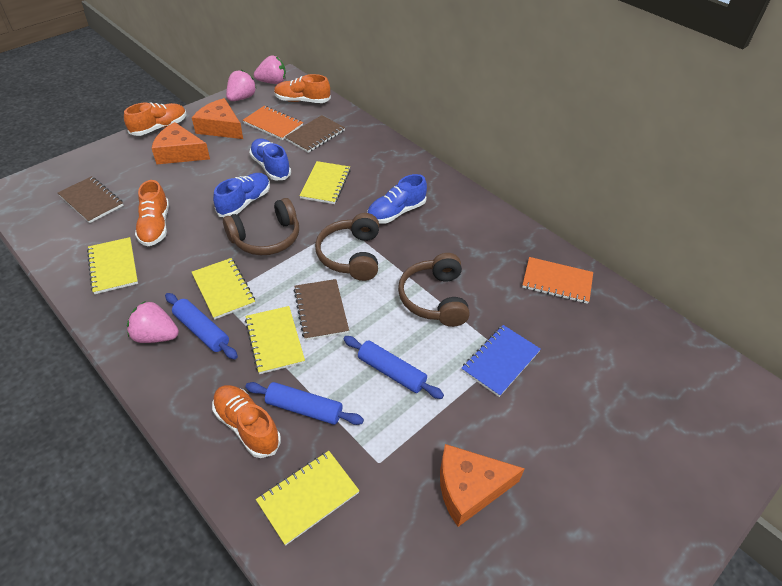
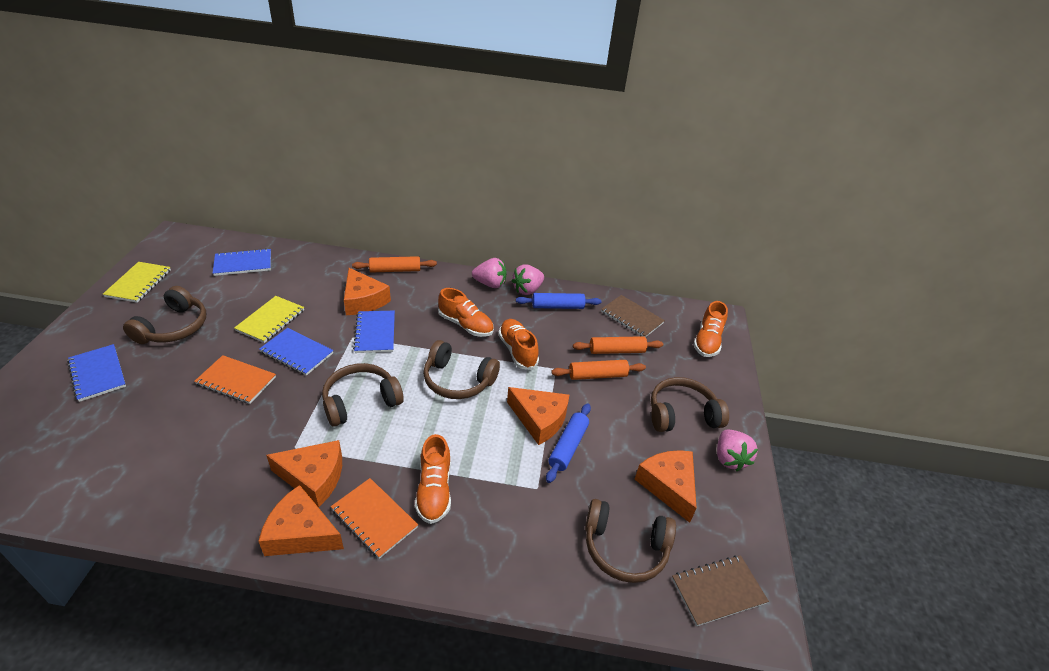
blue notebook: [461,325,541,397] = 1 -> [67,344,126,402] [213,248,271,276] [259,328,333,376] [353,311,395,353] = 4
blue rolling pin: [165,293,238,359] [245,382,364,425] [343,336,444,399] = 3 -> [516,293,601,309] [546,403,591,483] = 2
blue shoe: [213,173,270,217] [249,138,291,180] [367,174,427,224] = 3 -> none = 0
brown headphones: [223,198,299,255] [315,213,379,281] [398,253,470,327] = 3 -> [123,286,206,344] [322,363,404,427] [423,340,500,399] [585,499,676,583] [651,377,729,432] = 5
brown notebook: [58,176,124,223] [285,115,345,153] [294,279,349,341] = 3 -> [601,295,665,337] [672,555,769,626] = 2
orange cheese: [152,122,210,164] [192,98,243,139] [440,444,525,527] = 3 -> [258,485,344,556] [266,440,342,507] [344,268,391,315] [507,387,569,445] [635,450,697,523] = 5
orange rolling pin: none = 0 -> [352,256,437,273] [551,360,646,380] [573,336,663,354] = 3
yellow notebook: [87,237,138,294] [192,258,255,320] [245,306,305,374] [256,451,360,546] [299,161,351,204] = 5 -> [103,262,171,303] [234,296,304,343] = 2

